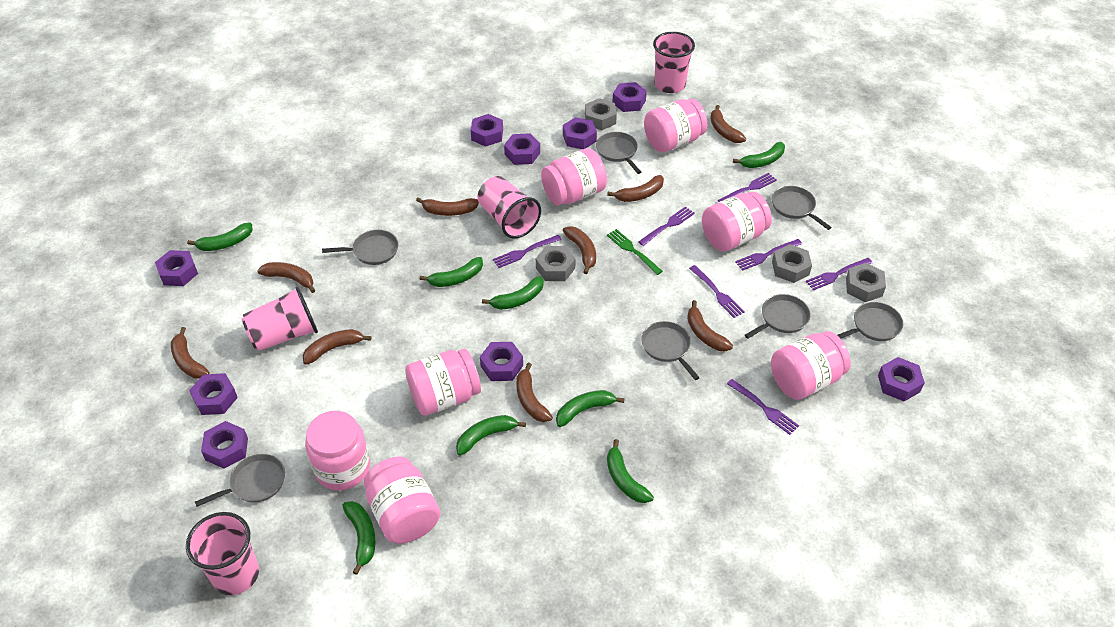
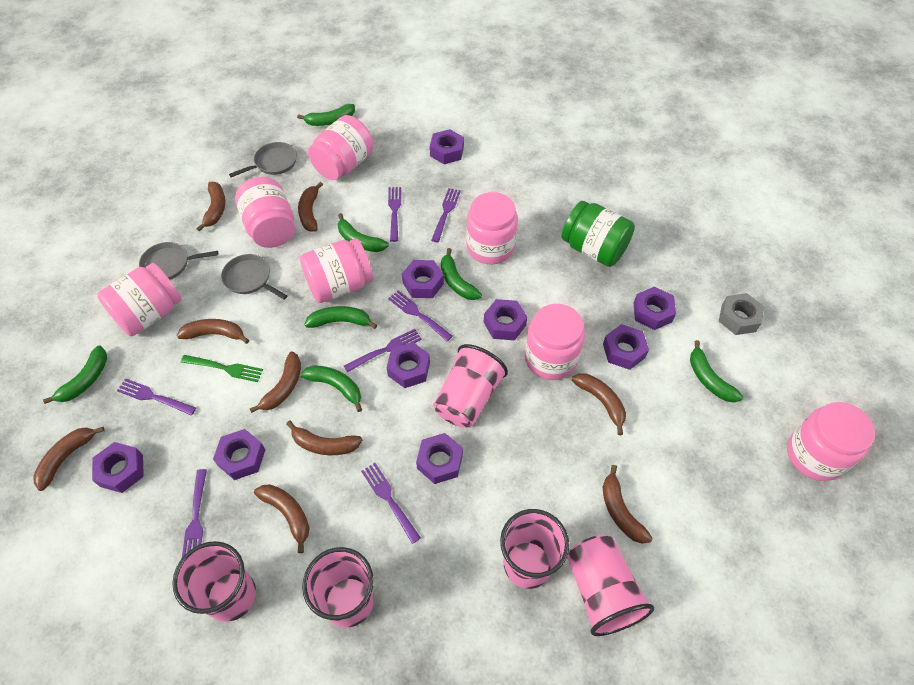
green banana: [187,222,252,251] [342,501,376,575] [420,257,483,287] [456,415,526,456] [482,276,544,310] [556,390,624,427] [607,439,654,503] [733,142,785,168] = 8 -> [43,345,107,404] [297,104,355,126] [300,365,362,412] [304,306,377,329] [338,213,389,252] [441,248,482,300] [690,340,743,402] = 7
green jar: none = 0 -> [562,201,635,267] = 1
grey nut: [536,246,575,281] [585,98,617,130] [772,244,812,283] [846,263,886,302] = 4 -> [719,293,764,335] = 1
grey pan: [195,454,285,507] [322,230,398,265] [596,132,641,174] [641,321,700,380] [745,294,811,339] [772,186,832,230] [837,302,903,341] = 7 -> [139,242,218,279] [221,254,287,300] [229,142,297,177] = 3
pink cup: [186,512,259,595] [242,286,318,351] [477,176,541,239] [653,32,695,93] = 4 -> [172,541,256,622] [302,547,374,628] [433,344,508,428] [500,509,569,589] [567,535,654,636] = 5

